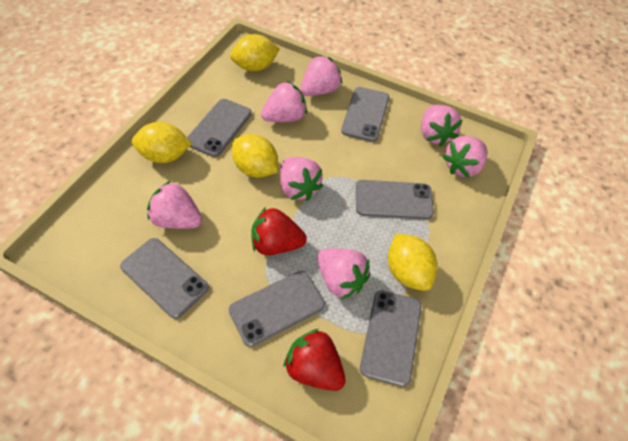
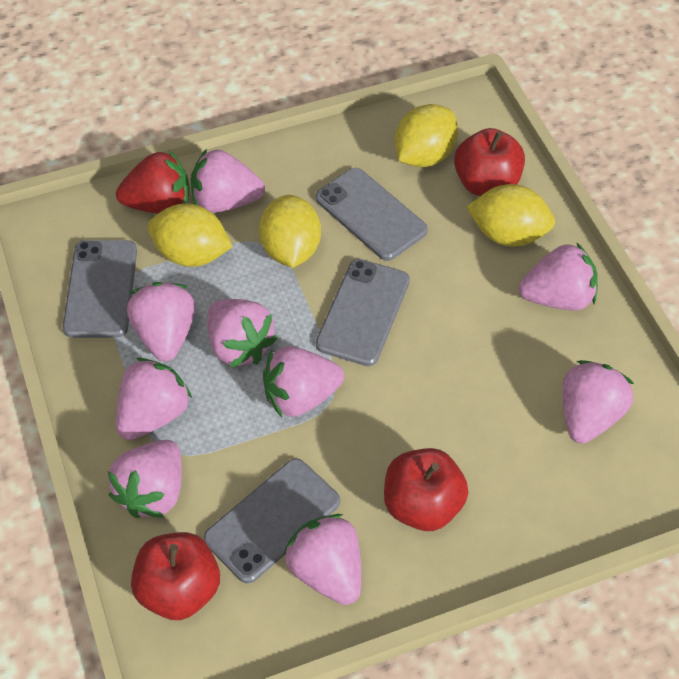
grey phone: [120,238,209,319] [187,99,252,157] [229,271,325,347] [341,87,389,142] [356,180,434,219] [360,290,421,387] = 6 -> [63,240,137,338] [203,459,340,584] [315,168,428,261] [316,259,410,366] = 4
pink strawberry: [147,181,202,229] [261,81,307,122] [280,157,323,201] [301,55,342,96] [317,248,370,299] [421,105,463,147] [442,136,487,178] = 7 -> [108,440,182,518] [116,358,192,440] [127,282,196,361] [191,149,265,213] [207,299,278,367] [263,346,344,417] [284,514,361,605] [519,242,598,310] [563,360,634,443] = 9
red apple: none = 0 -> [131,532,220,620] [384,448,469,531] [454,128,525,196] = 3
red strawberry: [252,207,307,255] [283,329,346,391] = 2 -> [116,150,189,214] = 1

